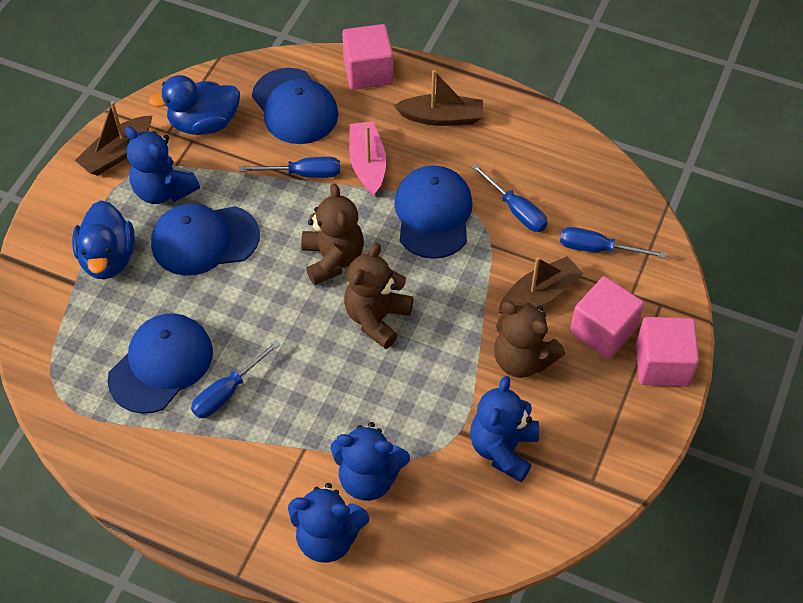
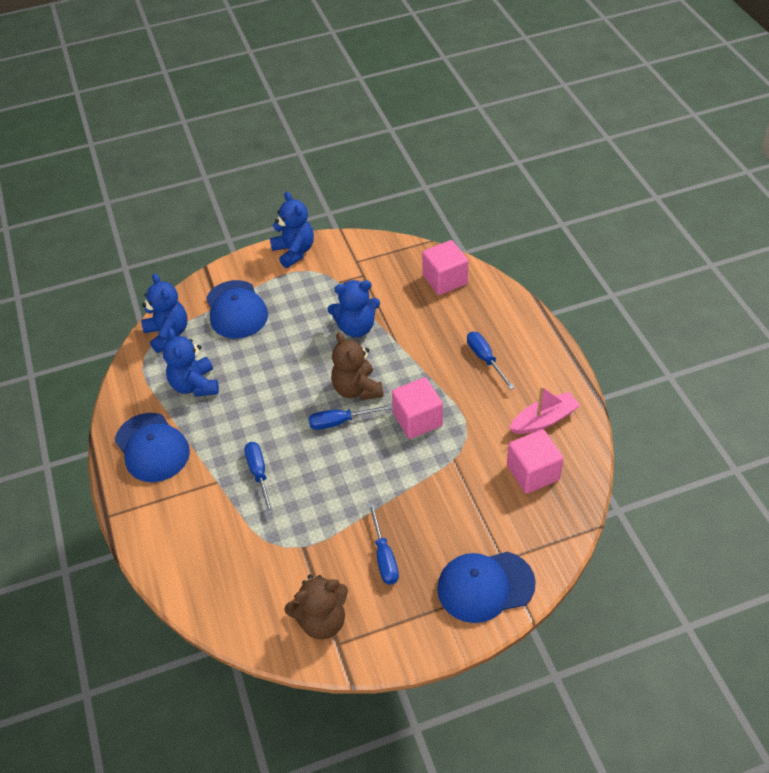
blue cap: [107,313,213,414] [151,203,260,276] [252,68,338,144] [394,166,473,259] = 4 -> [115,413,190,482] [206,280,268,338] [437,552,536,623] = 3
blue duck: [72,200,135,279] [149,75,240,135] = 2 -> none = 0
brown boat: [75,101,153,176] [394,70,483,126] [498,256,583,314] = 3 -> none = 0
brown teddy bear: [301,183,364,285] [344,243,413,349] [494,301,565,378] = 3 -> [284,574,348,639] [331,332,383,401] = 2

